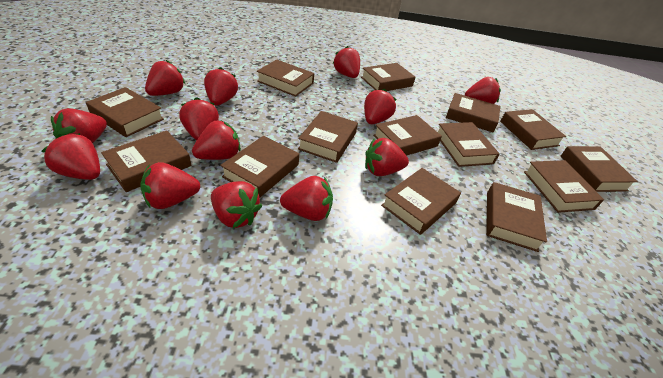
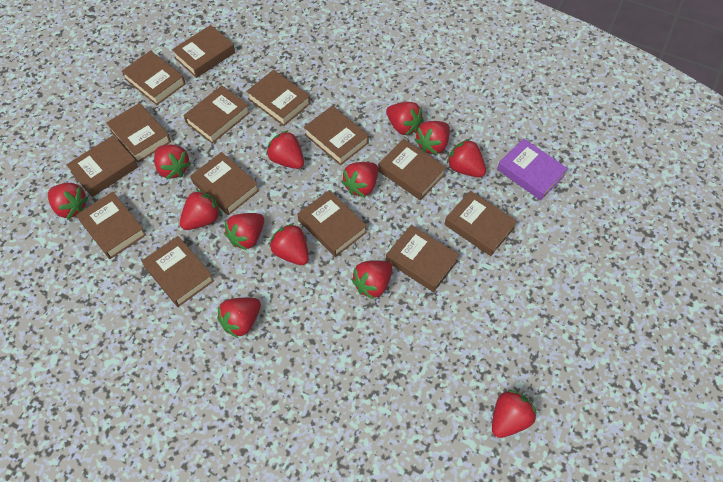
purple book: none = 0 -> [497,138,568,200] = 1

